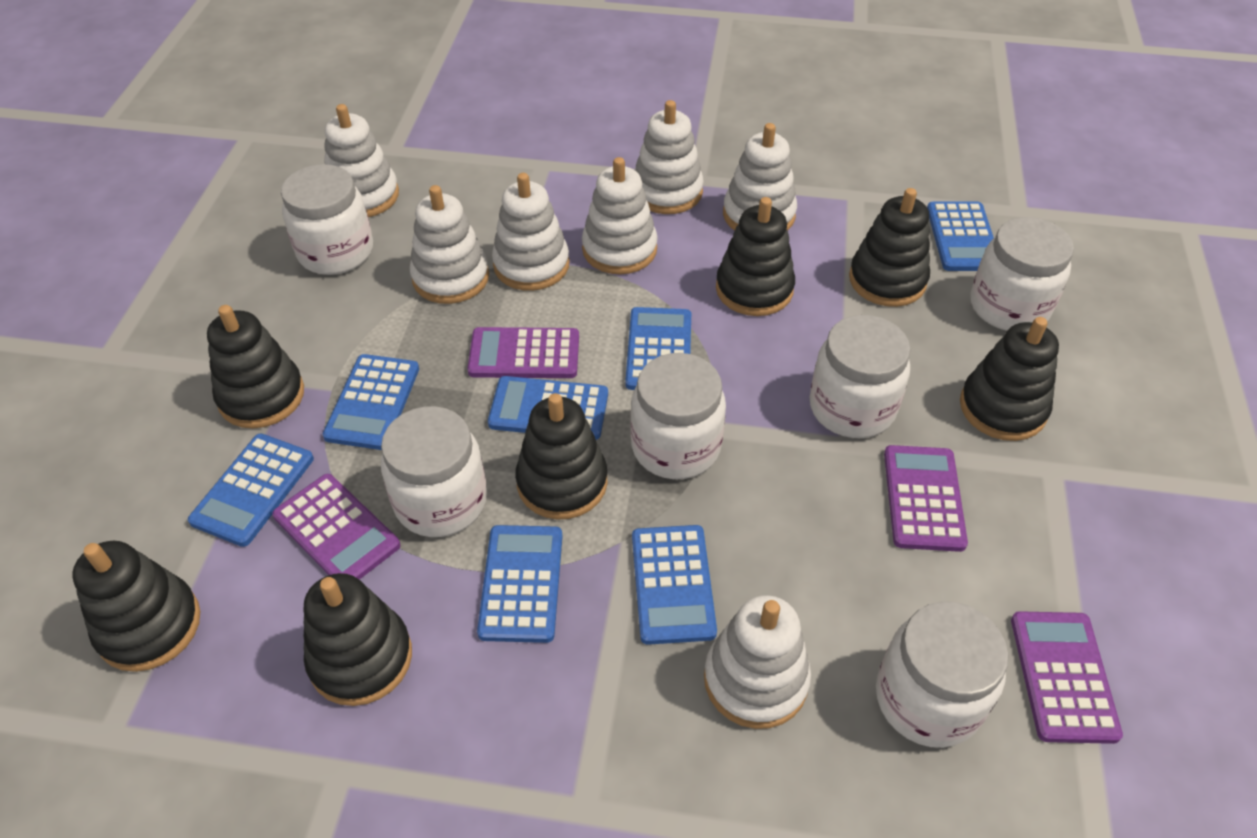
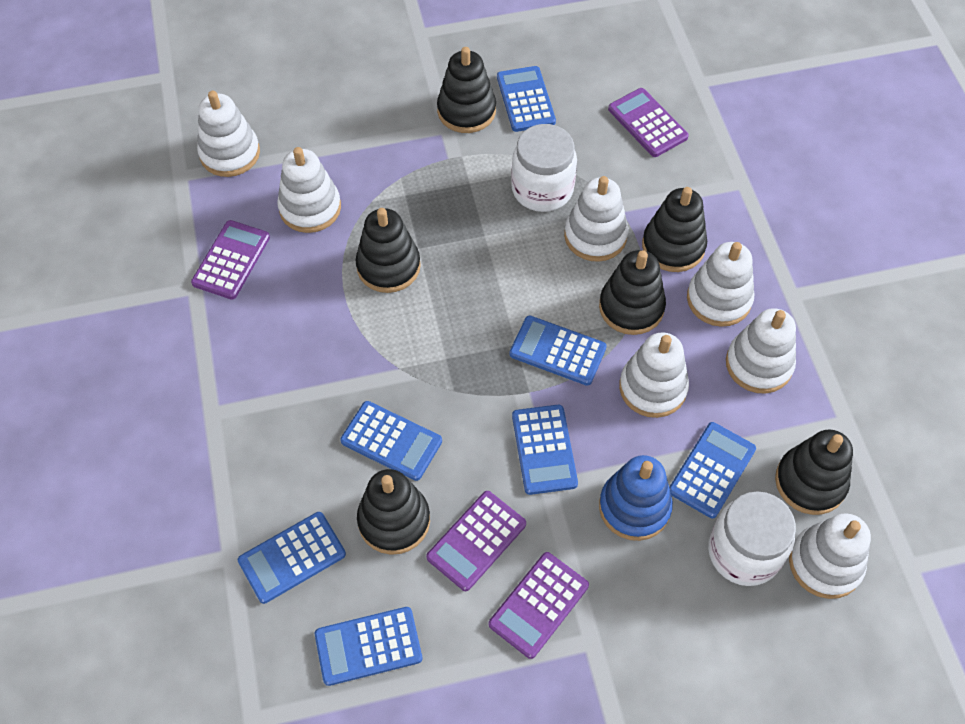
black stacking toy: [72,541,200,672] [207,305,304,429] [303,573,412,706] [515,393,608,520] [716,197,795,316] [849,188,930,307] [960,317,1059,441] = 7 -> [356,208,421,293] [357,469,430,555] [437,47,496,133] [599,250,666,335] [642,187,707,272] [775,429,853,515] = 6
blue stacking toy: none = 0 -> [599,455,673,541] = 1
white jar: [281,164,373,275] [381,406,487,537] [630,353,726,479] [810,315,911,438] [876,601,1008,748] [970,217,1074,331] = 6 -> [511,124,577,212] [708,491,796,586] = 2

